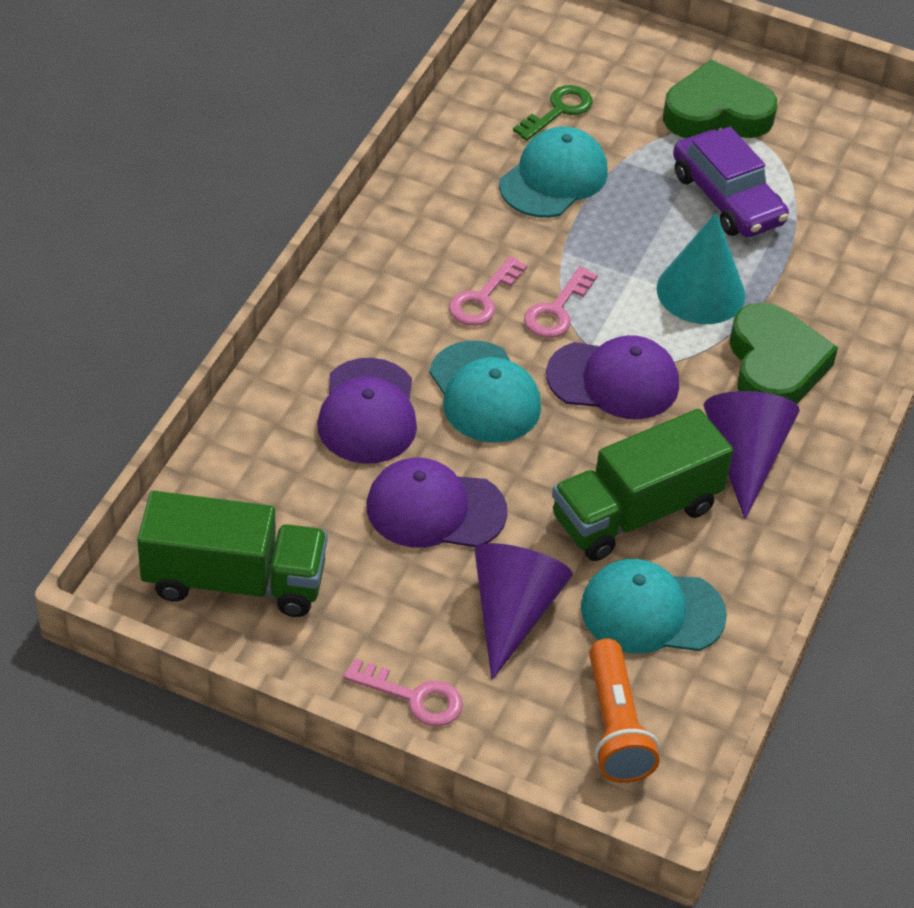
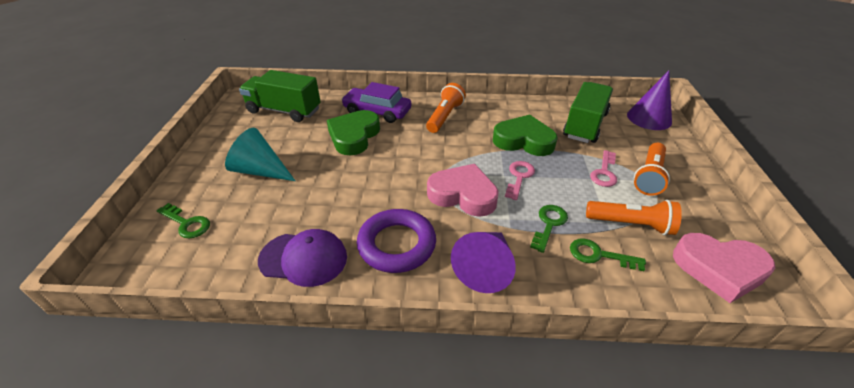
green key: [513,85,593,141] = 1 -> [157,203,210,238] [530,205,568,253] [570,238,646,271] = 3
orange flashlight: [589,638,660,783] = 1 -> [426,83,466,133] [586,200,682,235] [634,143,670,196] = 3
pink heart: none = 0 -> [427,164,499,217] [673,233,775,303] = 2
pink key: [343,658,463,726] [449,256,527,326] [524,266,597,338] = 3 -> [505,161,535,200] [590,150,617,187] = 2
purple cap: [317,358,417,464] [366,457,507,548] [546,335,679,419] = 3 -> [258,229,347,287] = 1
purple ring: none = 0 -> [357,209,436,273] = 1
turquoise cap: [429,341,541,443] [499,126,608,218] [581,559,727,653] = 3 -> none = 0

